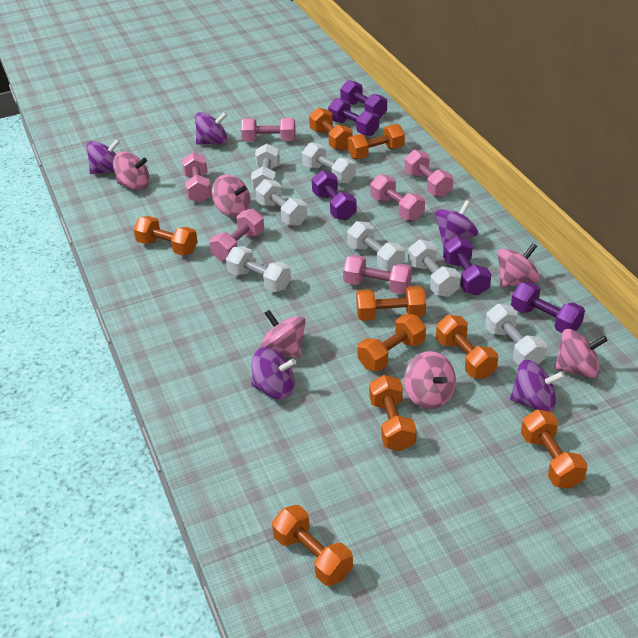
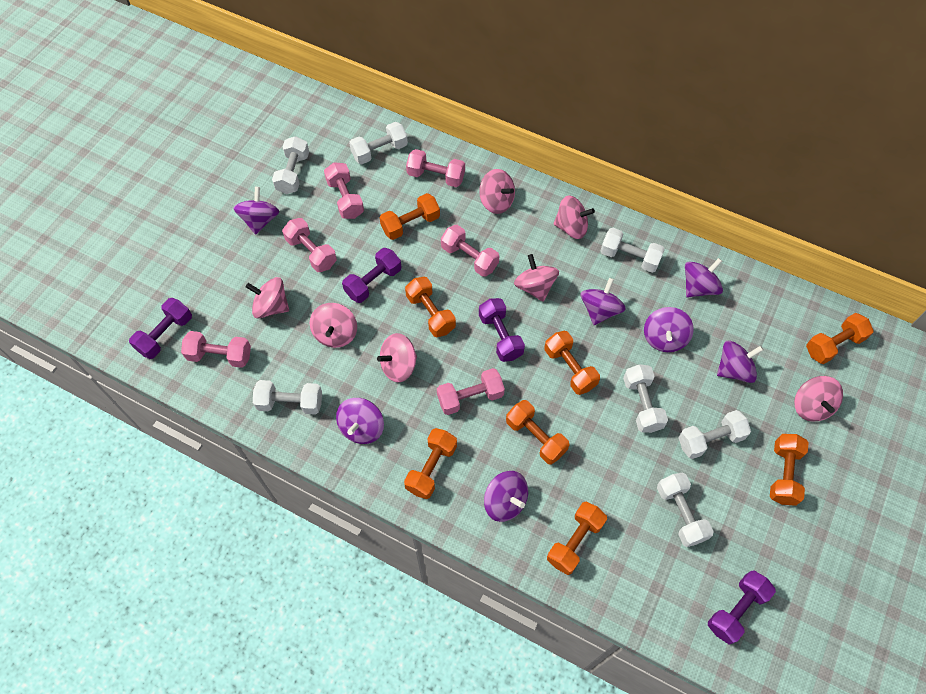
orange dumbbell: [133,216,198,255] [272,505,353,586] [309,107,353,151] [347,124,405,159] [356,286,426,321] [357,314,426,371] [369,375,417,451] [436,315,498,379] [521,409,588,489] = 9 -> [379,193,440,240] [404,428,457,499] [405,277,456,337] [506,400,569,465] [545,331,600,395] [547,502,607,575] [770,434,809,506] [806,313,874,364] = 8
pink spinning top: [113,152,150,191] [212,175,251,218] [260,310,306,359] [404,351,456,409] [498,243,540,288] [554,329,608,378] = 6 -> [246,277,289,319] [310,303,357,348] [377,333,417,382] [479,169,515,214] [514,254,559,302] [553,195,595,239] [794,376,843,421] = 7
purple dumbbell: [312,170,357,220] [328,98,379,136] [340,80,387,119] [443,236,491,295] [511,282,585,333] = 5 -> [129,298,192,359] [342,248,401,303] [479,298,525,362] [708,570,776,645] = 4
purple spinning top: [86,139,120,174] [195,112,227,145] [251,347,296,400] [435,200,478,246] [510,360,565,412] = 5 -> [233,187,279,235] [336,398,384,444] [484,471,528,522] [581,278,626,325] [644,307,694,352] [685,258,723,297] [717,341,764,383] = 7

